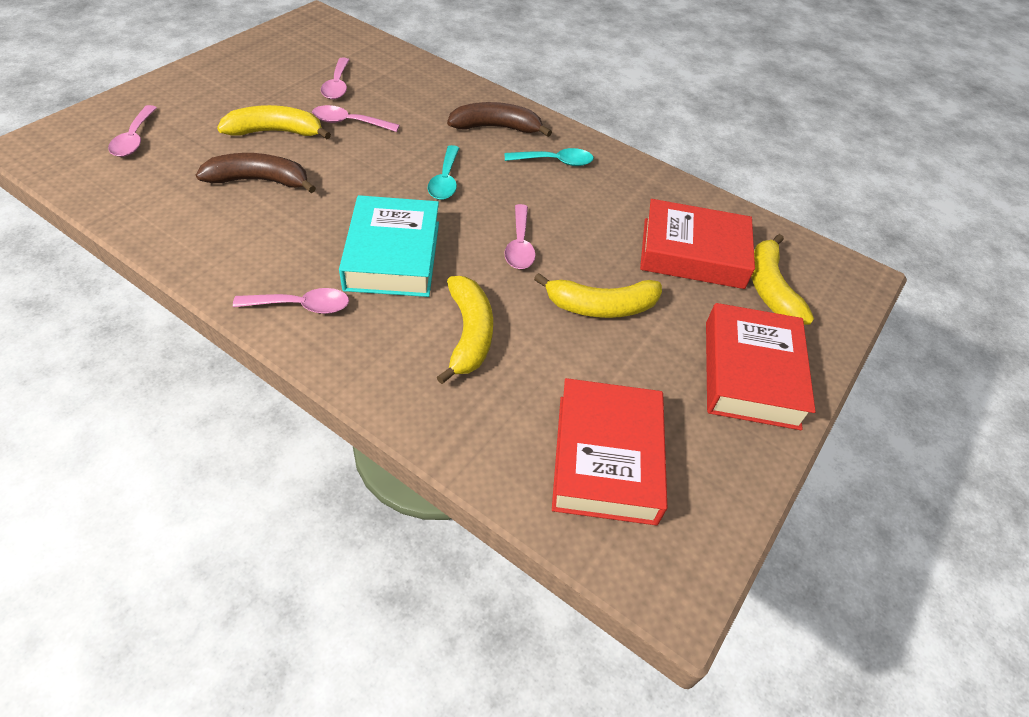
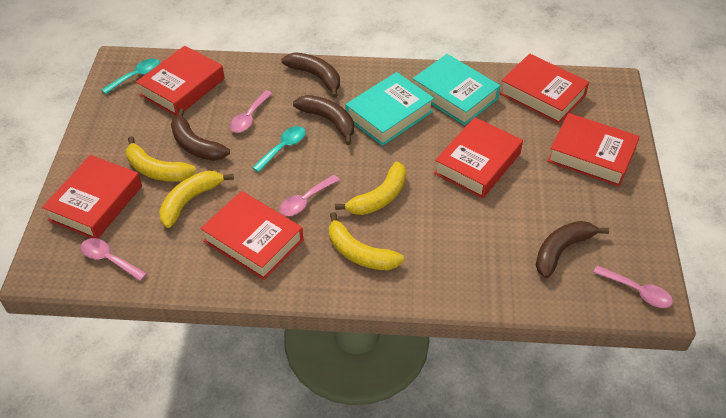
brown banana: [196,153,316,193] [447,102,552,137] = 2 -> [171,108,230,161] [281,52,340,98] [293,95,354,145] [536,221,609,278] = 4
pink spoon: [108,105,157,157] [233,288,349,314] [312,105,400,132] [321,58,349,99] [504,204,536,269] = 5 -> [81,238,147,281] [230,90,273,133] [279,175,340,216] [593,265,673,308] = 4
red book: [552,378,667,525] [640,199,755,289] [706,303,816,430] = 3 -> [42,155,142,239] [136,46,225,116] [200,191,303,280] [434,117,523,198] [499,54,589,124] [547,113,640,187] = 6
turquoise book: [339,195,439,297] = 1 -> [345,72,434,146] [413,54,500,125] = 2

